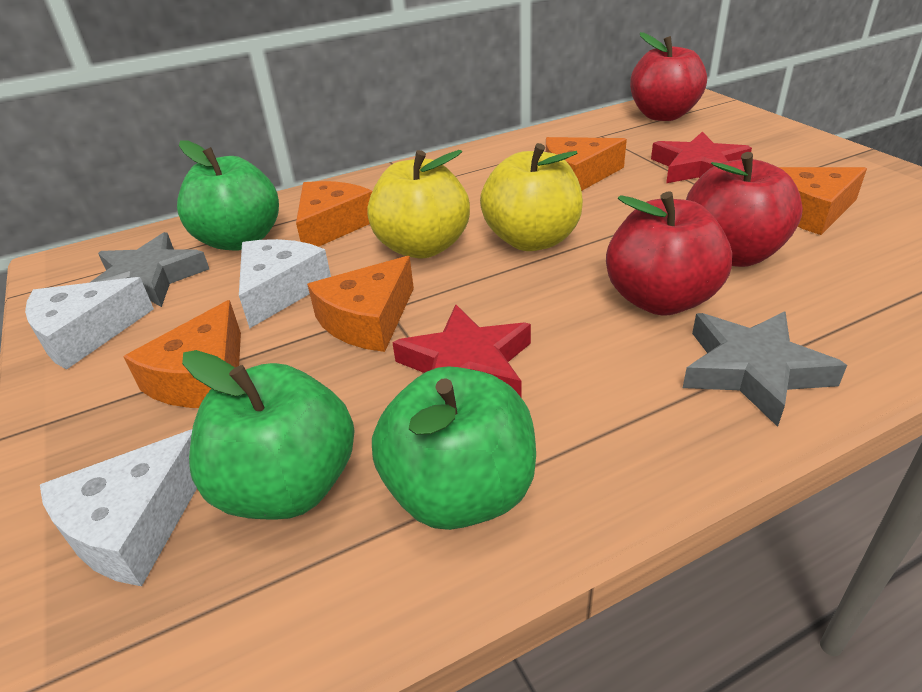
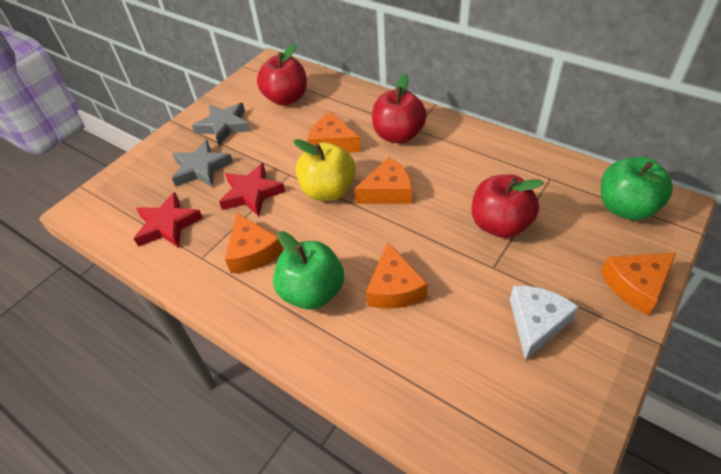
green apple: [177,140,279,250] [182,350,354,520] [372,366,536,530] = 3 -> [273,231,344,310] [601,157,673,220] = 2
white cheese: [25,277,154,370] [40,429,197,586] [239,239,331,329] = 3 -> [510,286,579,361] = 1
yellow apple: [367,150,470,258] [480,143,583,251] = 2 -> [294,139,356,201] = 1

